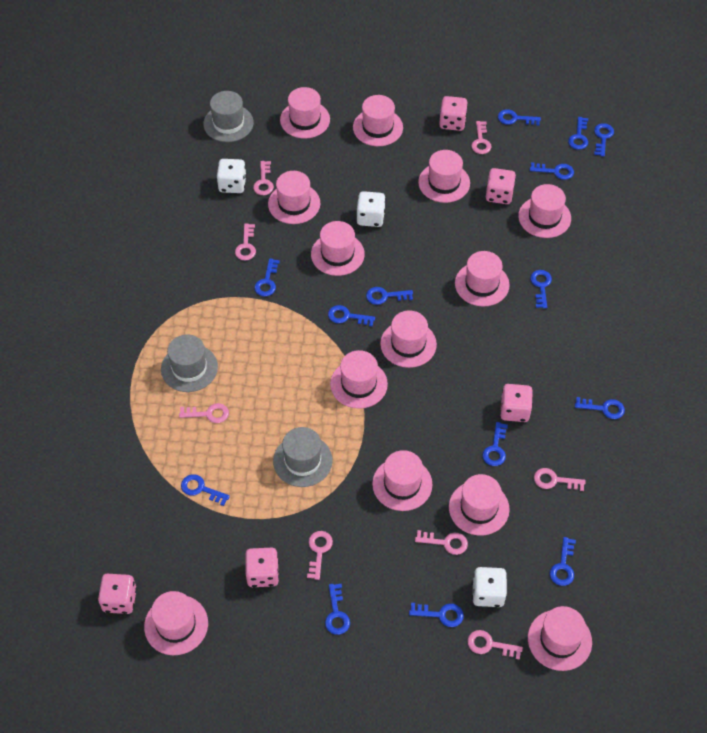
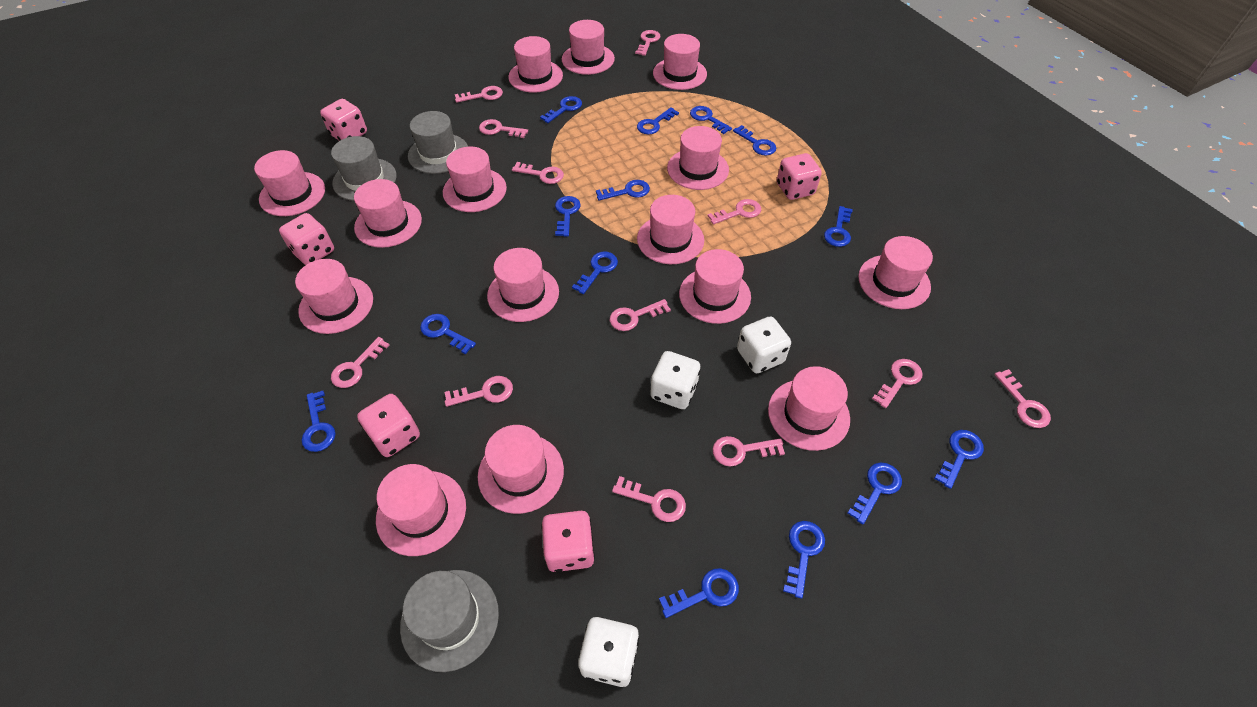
pink hat: [144,591,208,655] [268,171,320,224] [280,87,330,139] [311,221,365,276] [330,350,388,409] [353,95,403,146] [372,450,433,511] [380,311,437,368] [418,150,470,203] [449,474,510,536] [455,251,510,307] [518,184,571,238] [528,606,592,671] = 13 -> [254,150,325,216] [295,259,373,334] [354,179,422,248] [376,464,466,556] [443,147,507,212] [478,425,564,514] [487,248,559,322] [508,36,563,93] [562,20,615,75] [637,195,704,264] [653,34,707,90] [667,126,729,190] [679,249,751,324] [768,366,850,451] [858,236,933,309] = 15
pink key: [179,403,229,423] [235,224,256,260] [253,161,274,195] [307,531,333,580] [415,530,468,555] [468,630,523,660] [471,121,491,154] [534,468,586,491] = 8 -> [331,337,390,388] [445,376,513,407] [455,86,503,103] [479,119,528,138] [512,162,564,184] [610,299,671,331] [612,476,686,522] [635,30,661,56] [708,199,761,225] [713,436,785,467] [872,359,923,408] [994,369,1051,428] = 12

